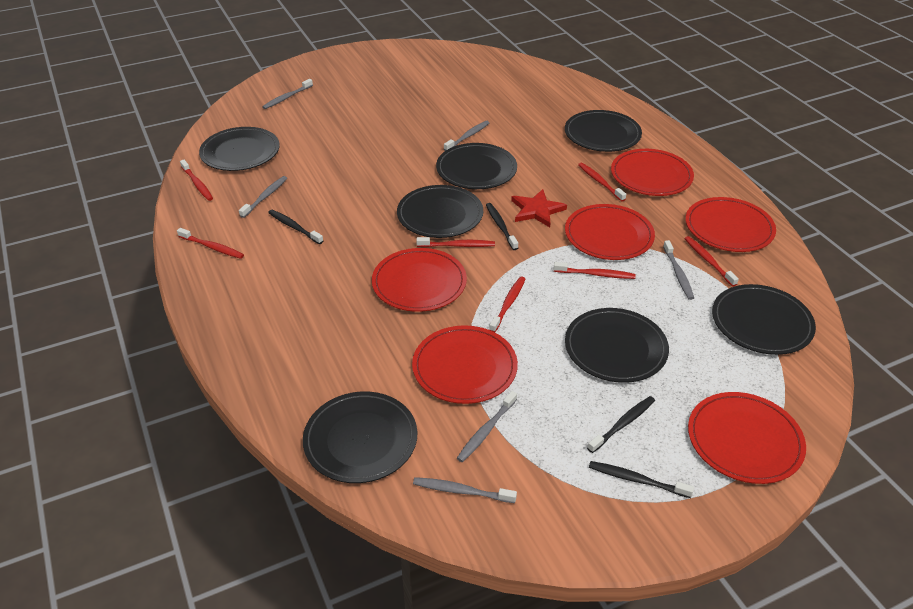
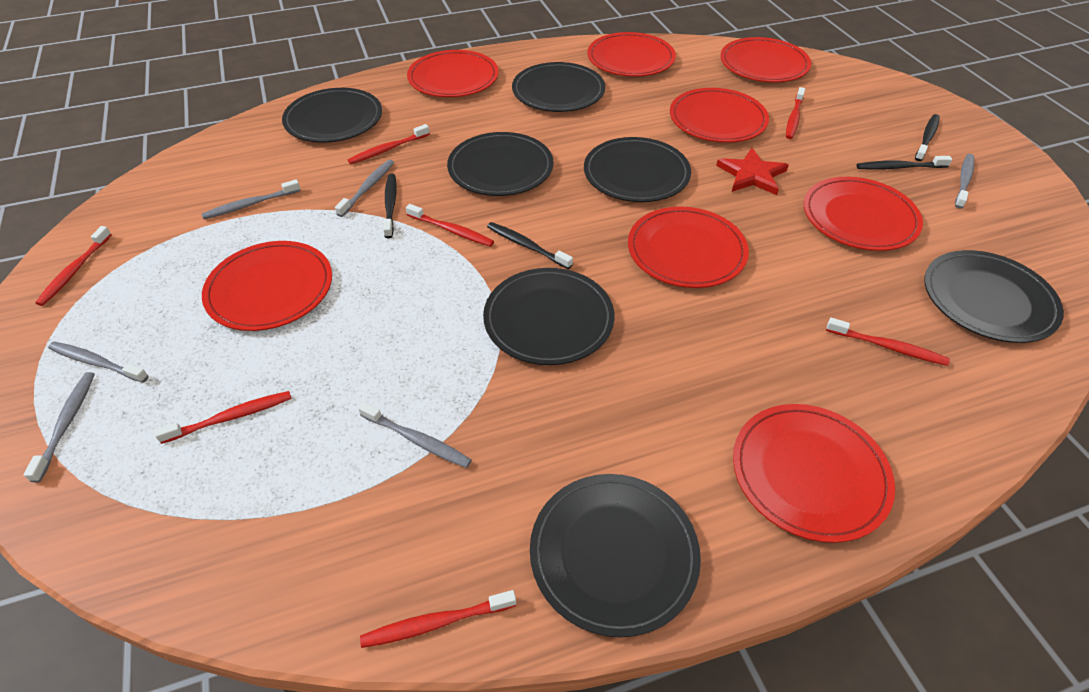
red plate: [372,248,467,312] [412,325,518,404] [565,204,655,260] [611,149,694,196] [685,197,776,252] [688,392,806,484] = 6 -> [202,241,332,331] [407,50,499,97] [587,32,676,77] [628,207,749,288] [670,88,769,143] [720,37,811,82] [733,404,895,543] [803,177,923,251] = 8

